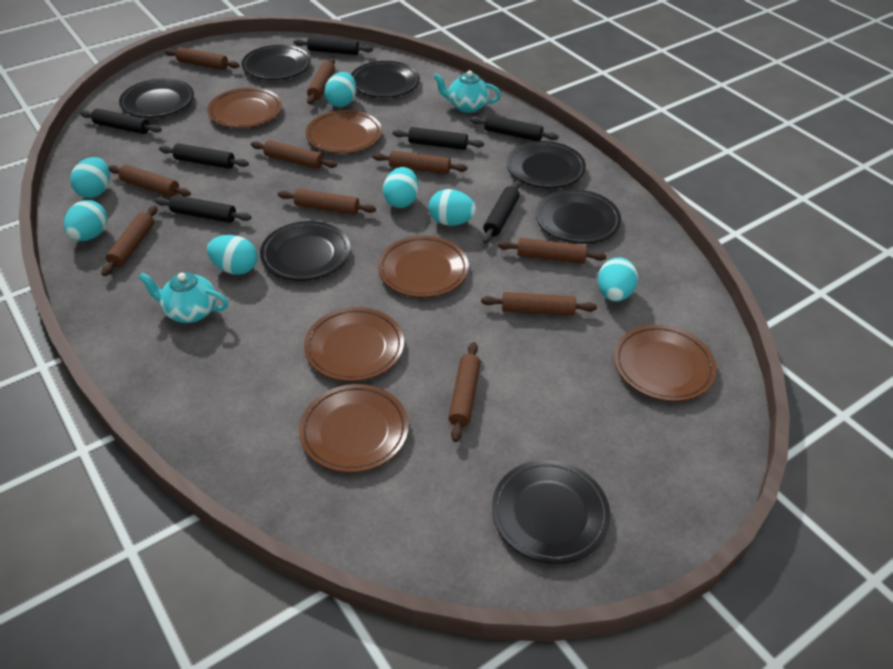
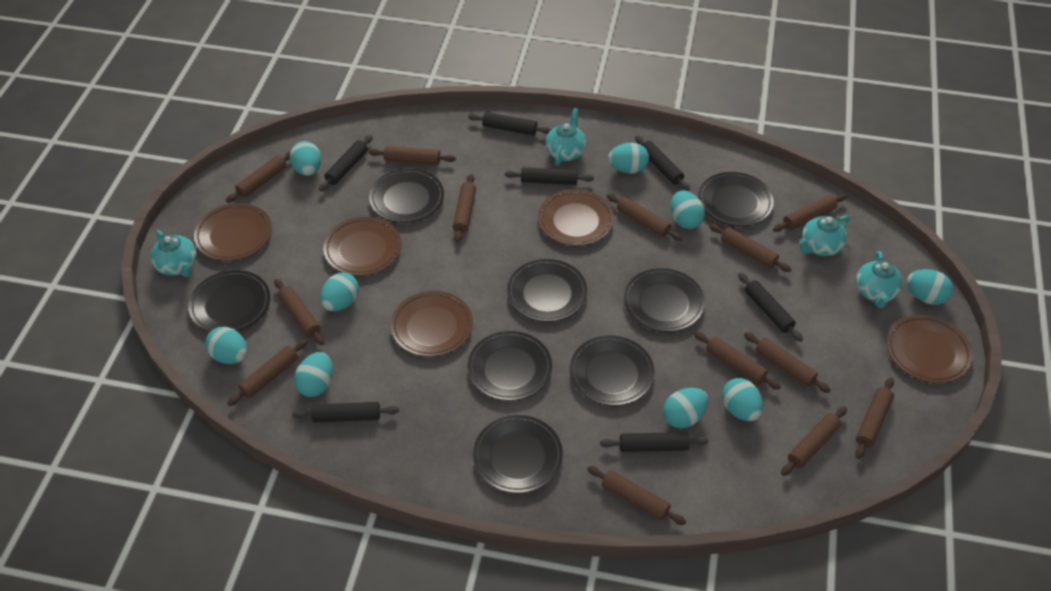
black plate: [119,78,194,118] [241,45,311,80] [260,221,350,281] [351,61,420,98] [492,460,610,564] [506,141,586,188] [536,189,621,244] = 7 -> [188,270,270,332] [369,168,444,223] [468,331,552,401] [473,415,563,493] [507,259,587,322] [570,336,655,406] [624,268,705,332] [698,172,774,227] = 8
brown plate: [207,87,282,128] [299,384,409,473] [304,307,404,381] [306,110,382,154] [378,236,469,297] [614,325,717,401] = 6 -> [194,203,272,261] [323,217,401,276] [391,291,473,357] [538,189,614,246] [887,315,973,383] = 5
brown rolling pin: [102,205,157,276] [108,165,191,197] [165,47,240,70] [251,140,337,169] [278,188,376,215] [307,58,335,104] [373,150,468,174] [448,342,481,442] [481,292,597,316] [498,238,607,263] = 10 -> [226,151,291,203] [227,339,308,406] [274,279,324,345] [368,146,456,165] [453,174,476,243] [587,466,686,525] [607,194,682,241] [694,332,781,390] [709,224,791,272] [744,332,831,393] [773,194,847,232] [781,406,847,476] [855,377,894,459] = 13
turquoise egg: [64,200,107,241] [70,157,110,198] [207,235,257,275] [324,72,356,107] [383,167,418,208] [429,189,476,226] [598,257,638,302] = 7 -> [205,327,247,364] [290,141,321,176] [294,352,333,397] [321,273,359,311] [608,143,649,173] [663,388,708,428] [671,190,705,229] [722,378,763,421] [907,269,953,305] = 9
turquoise teapot: [138,273,228,323] [434,70,501,113] = 2 -> [151,230,197,277] [546,108,586,165] [799,215,850,256] [856,251,903,308] = 4

